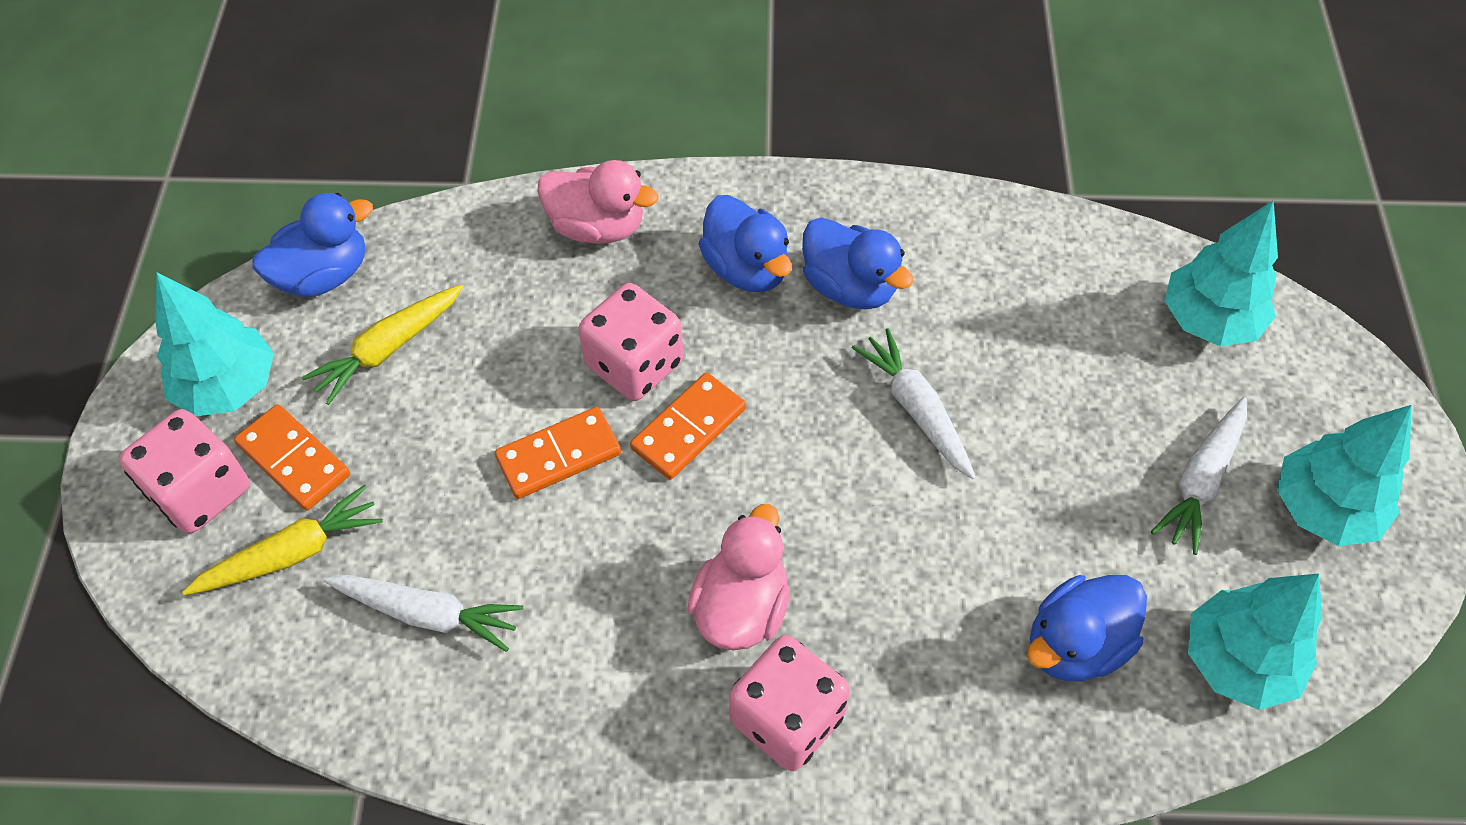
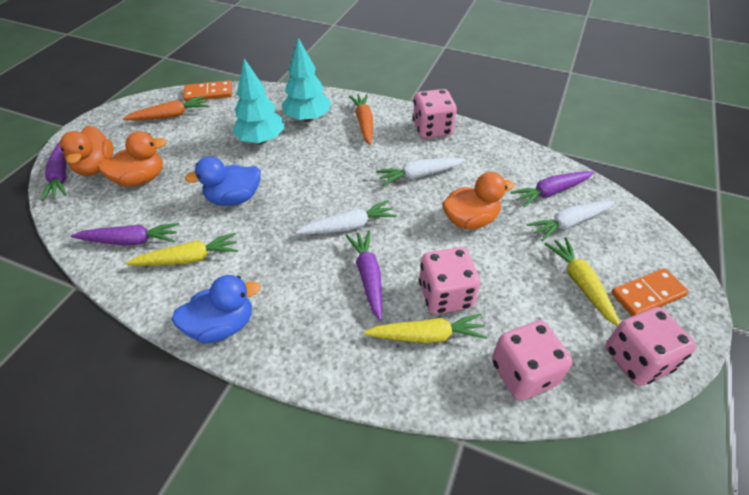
blue duck: [252,193,373,297] [699,195,792,292] [802,217,913,309] [1027,575,1147,681] = 4 -> [172,275,261,344] [185,156,261,206] = 2
orange carrot: none = 0 -> [123,96,208,121] [349,94,373,145] = 2
orange domino: [234,404,350,511] [495,407,621,499] [630,372,746,480] = 3 -> [183,80,232,102] [611,268,689,316] = 2
orange duck: none = 0 -> [60,126,113,176] [97,131,167,187] [442,172,514,229] = 3
pink dice: [119,409,250,534] [578,283,683,401] [730,635,850,771] = 3 -> [413,89,457,138] [419,247,480,314] [492,320,573,401] [605,307,696,386] = 4
pink duck: [538,160,658,244] [687,504,790,650] = 2 -> none = 0
purple carrot: none = 0 -> [41,141,67,201] [71,223,179,245] [345,231,382,320] [510,171,594,207] = 4
turquoise tree: [155,273,274,416] [1164,200,1278,346] [1188,574,1322,710] [1277,405,1412,546] = 4 -> [232,58,285,144] [282,38,331,122] = 2
yellow carrot: [182,485,383,595] [302,285,463,405] = 2 -> [126,233,238,266] [364,314,487,343] [545,237,620,327] = 3

